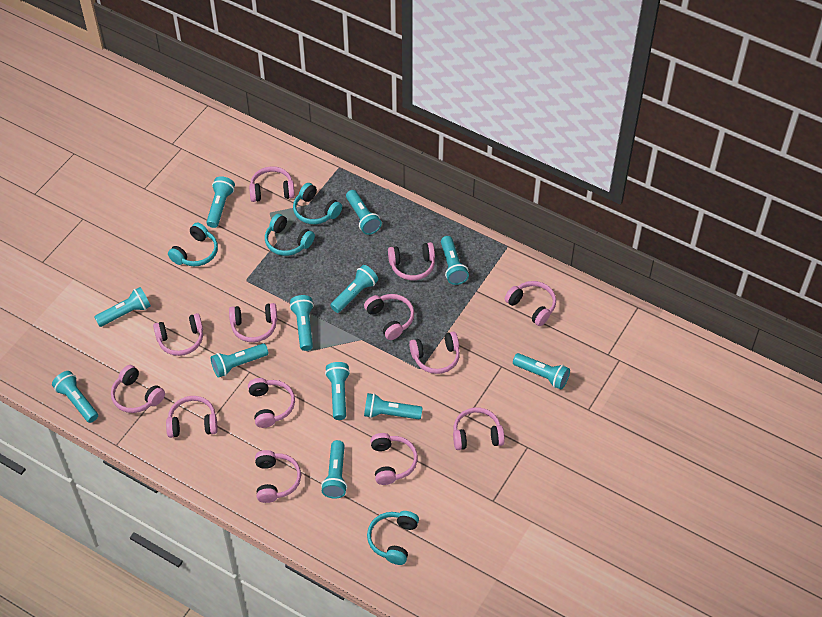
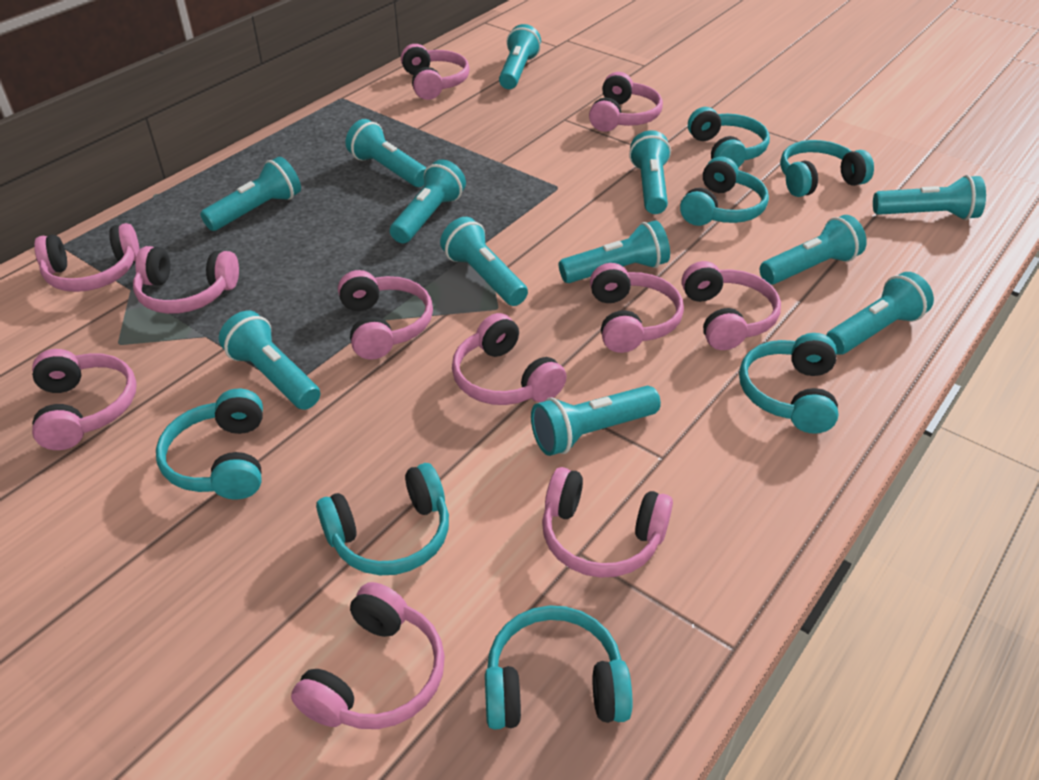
pink headphones: [111,365,165,413] [153,313,203,356] [166,396,218,438] [229,303,277,342] [248,378,295,428] [249,166,295,202] [255,450,301,503] [364,294,414,340] [370,433,418,485] [388,242,435,280] [409,332,460,374] [453,408,505,450] [505,281,556,326] = 13 -> [32,349,137,450] [34,223,140,292] [133,246,239,314] [291,582,445,729] [338,270,433,360] [401,44,470,100] [452,313,567,405] [542,467,673,578] [589,72,663,132] [590,263,684,353] [682,261,781,350] = 11
turquoise headphones: [168,222,218,266] [265,214,315,256] [293,183,342,224] [367,511,419,565] = 4 -> [156,389,263,500] [316,463,449,575] [485,605,632,730] [680,157,769,226] [688,107,770,168] [739,333,838,434] [780,140,874,197] = 7

